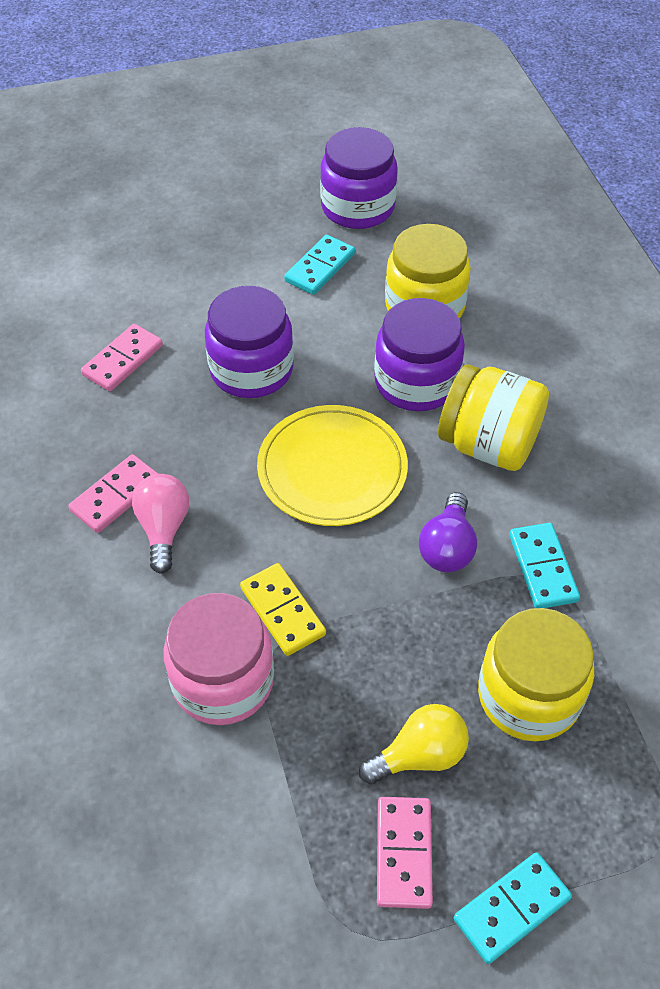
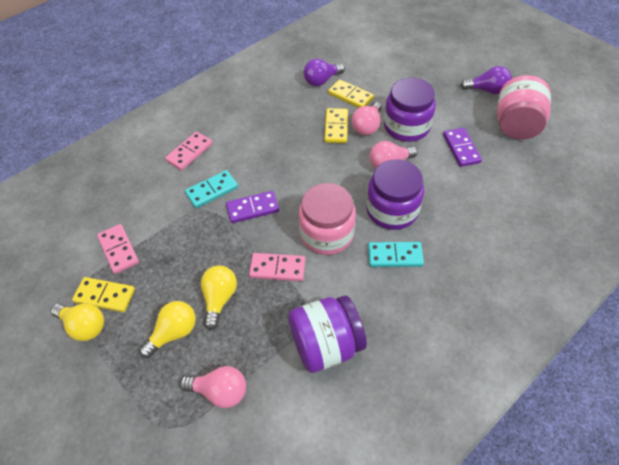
pink jar: [163,593,274,725] = 1 -> [299,183,356,255] [497,75,551,140] = 2
pink light bulb: [132,474,189,574] = 1 -> [180,366,246,408] [352,102,382,135] [370,141,418,168] = 3
purple domino: none = 0 -> [226,191,279,223] [443,128,482,167] = 2
purple light bulb: [419,492,477,572] = 1 -> [304,59,345,86] [460,66,512,94] = 2
turquoise domino: [284,235,355,295] [454,852,572,964] [509,523,580,608] = 3 -> [185,170,238,208] [368,242,424,267] = 2
yellow domino: [240,563,326,656] = 1 -> [72,277,135,312] [324,108,348,143] [328,79,374,108] = 3
yellow jar: [385,224,471,319] [438,364,549,471] [478,608,594,741] = 3 -> none = 0
yellow light bulb: [359,704,469,784] = 1 -> [51,304,104,341] [139,301,196,358] [201,266,237,330] = 3
yellow plate: [257,405,408,526] = 1 -> none = 0

